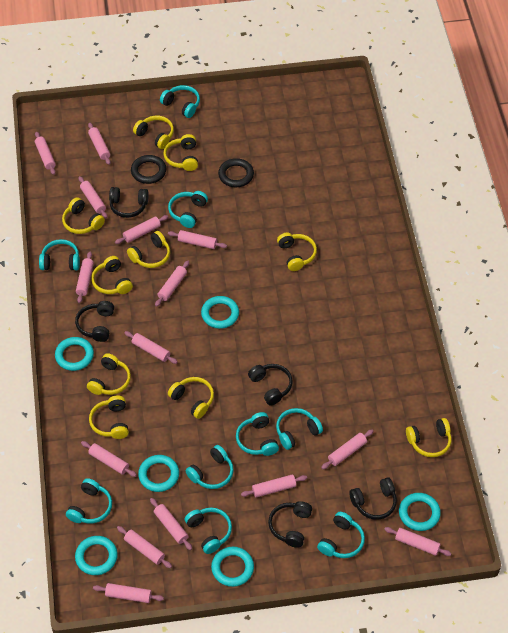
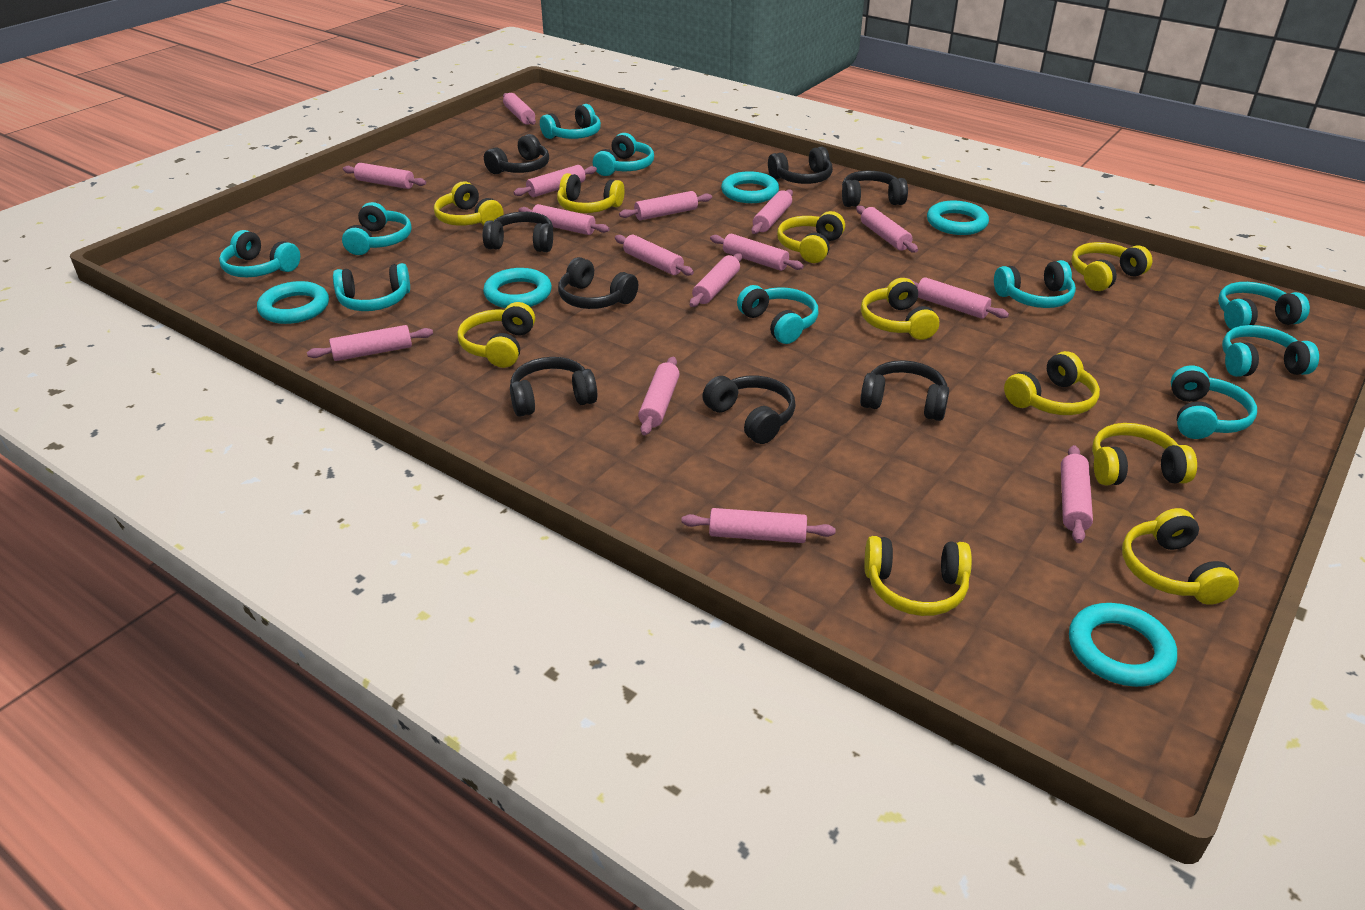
black headphones: [75,301,114,342] [109,187,149,218] [248,364,293,406] [268,501,312,548] [349,477,397,520] = 5 -> [483,212,553,252] [484,134,549,174] [510,357,597,417] [558,257,638,309] [702,376,796,444] [768,147,833,184] [842,171,908,207] [860,360,949,421] = 8
black ring: [131,155,166,184] [218,158,254,187] = 2 -> none = 0
turquoise headphones: [39,239,80,270] [66,478,112,524] [160,85,200,118] [168,191,208,228] [185,508,232,554] [186,445,234,489] [236,412,279,456] [276,408,323,450] [317,512,365,558] = 9 -> [219,230,300,277] [333,263,410,311] [342,202,412,255] [540,104,601,139] [593,133,654,176] [737,285,818,344] [994,260,1076,308] [1171,365,1257,439] [1218,282,1310,330] [1222,325,1319,377] = 10
turquoise ring: [55,337,94,371] [75,536,118,575] [138,455,179,492] [201,296,239,329] [211,547,254,587] [399,493,441,531] = 6 -> [257,281,329,324] [483,268,552,308] [721,171,779,203] [927,201,989,235] [1069,603,1177,687] = 5

